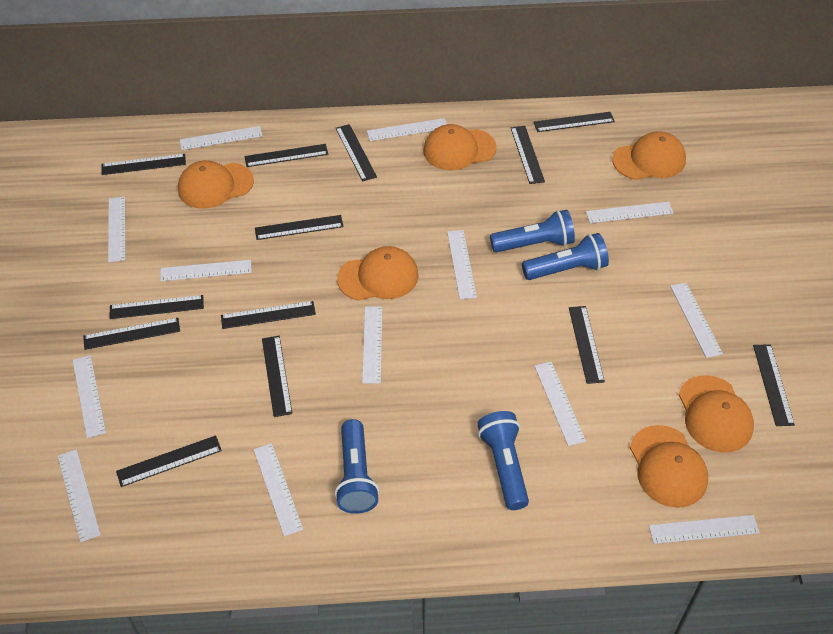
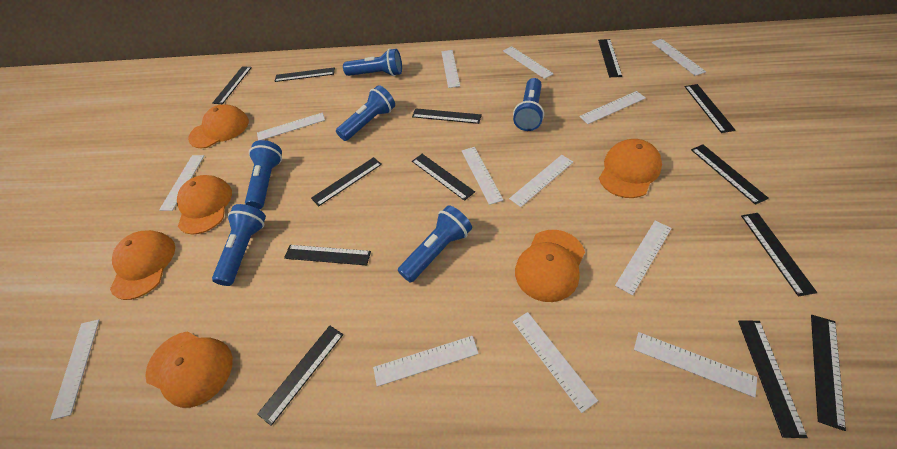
blue flashlight: [335,419,379,514] [477,411,529,510] [490,210,575,252] [522,233,609,280] = 4 -> [212,204,266,286] [245,140,282,209] [336,85,395,141] [343,49,402,76] [398,205,472,283] [513,78,544,131] = 6

